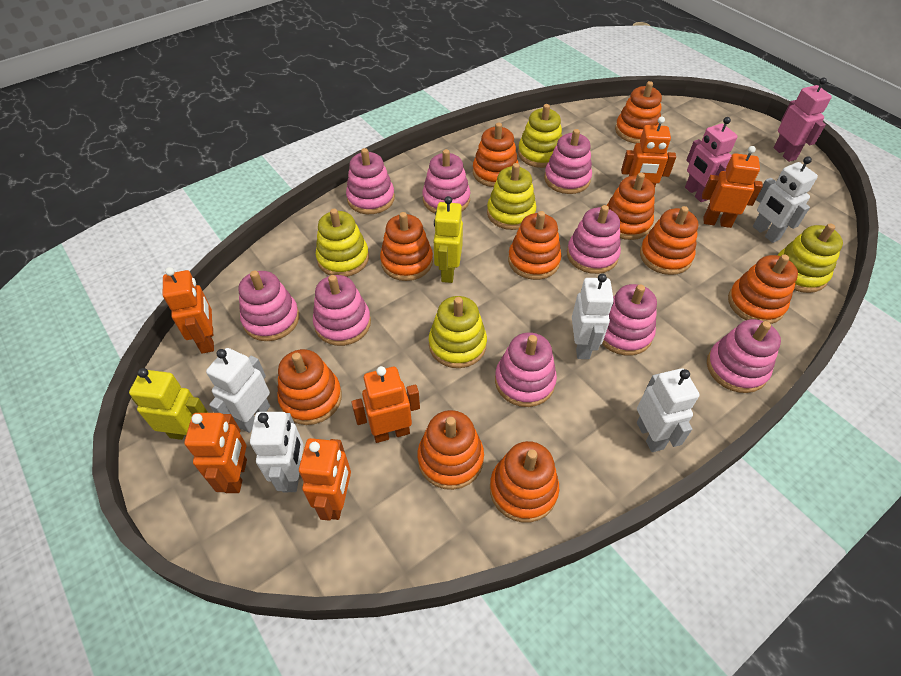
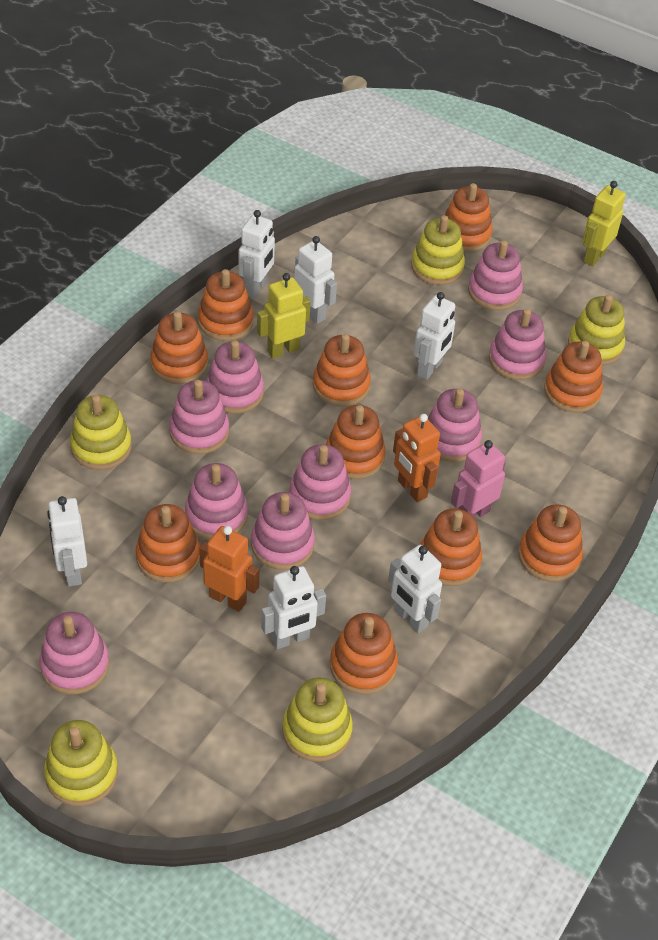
orange robot: [163,267,214,354] [184,413,247,493] [299,438,351,521] [351,366,420,443] [621,116,676,187] [702,146,763,228] = 6 -> [199,526,260,612] [393,414,441,502] = 2
pink robot: [685,117,738,202] [774,78,832,162] = 2 -> [451,440,506,518] = 1
white robot: [206,348,270,433] [250,412,303,492] [572,274,614,359] [637,368,700,452] [753,156,818,243] = 5 -> [47,496,87,586] [239,210,275,298] [261,566,326,650] [294,236,337,324] [388,545,442,633] [413,292,455,380] = 6

